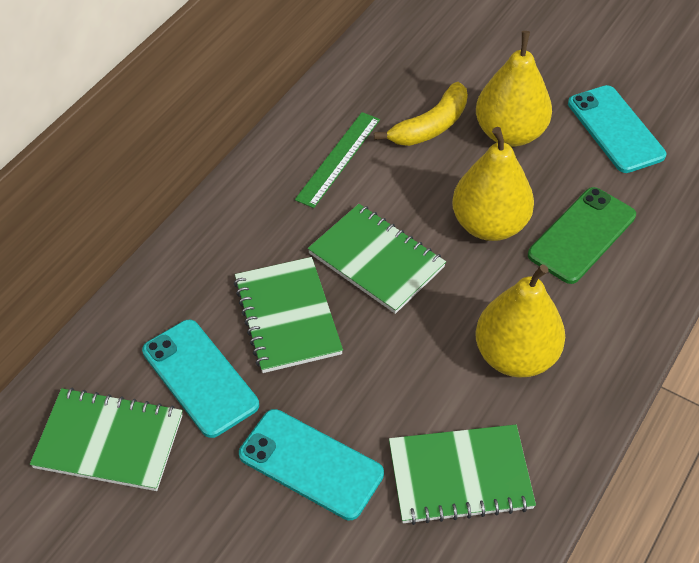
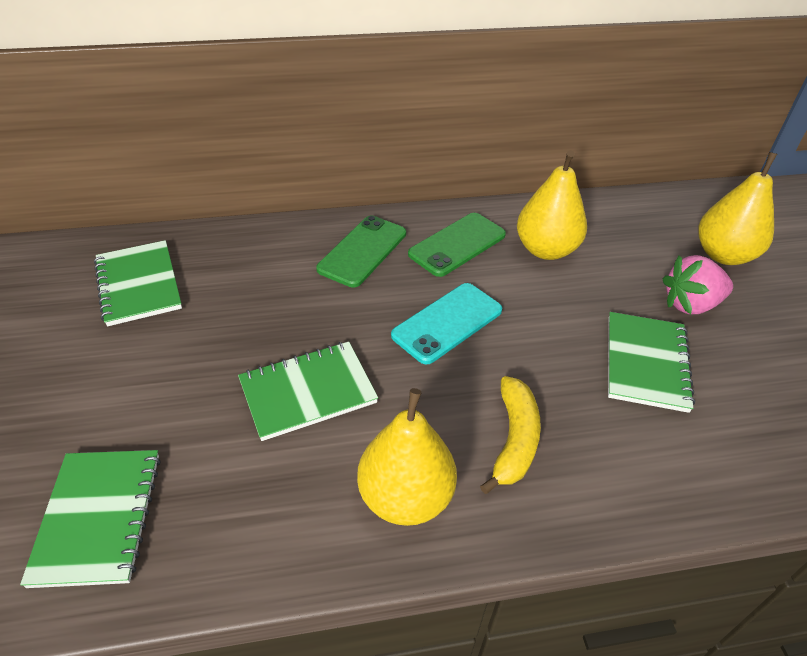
green phone: [528,187,636,284] = 1 -> [316,215,406,288] [408,213,506,277] = 2
green ruler: [295,112,380,208] = 1 -> none = 0
pink strawberry: none = 0 -> [663,255,733,314] = 1
turquoise phone: [142,320,259,438] [239,409,384,520] [568,85,666,173] = 3 -> [391,283,502,364] = 1

